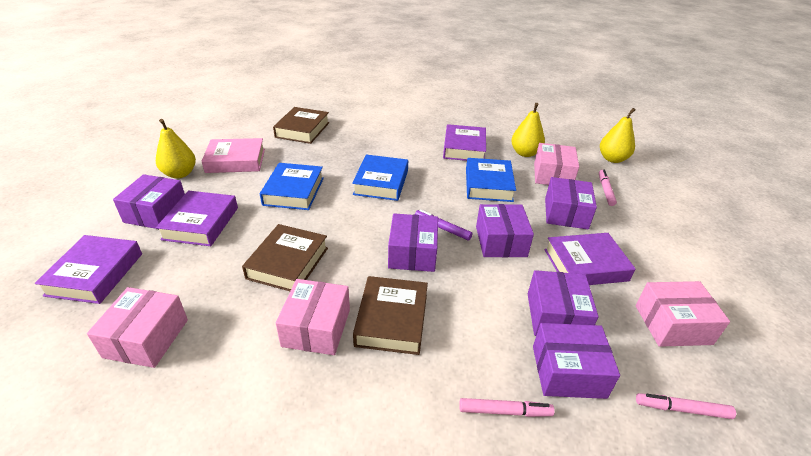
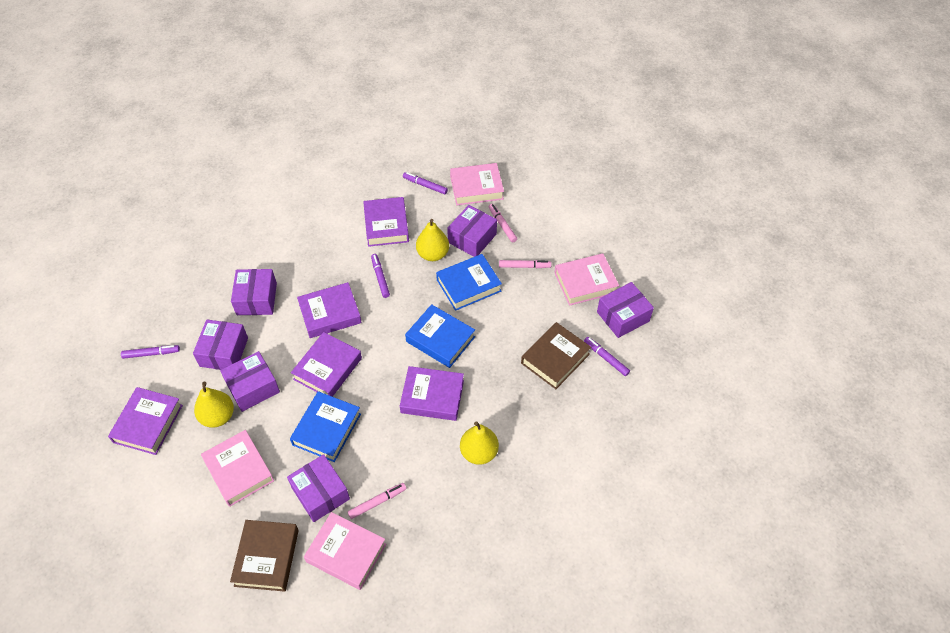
brown book: [242,224,328,291] [273,107,329,144] [353,276,428,355] = 3 -> [230,520,299,592] [521,322,591,389] = 2
pink book: [201,138,265,173] = 1 -> [201,430,274,507] [304,512,386,590] [450,163,504,205] [554,253,619,306] = 4
pink box: [87,287,188,368] [276,279,350,355] [534,143,579,185] [636,281,730,347] = 4 -> none = 0
purple book: [35,235,142,304] [156,190,238,246] [443,124,486,161] [544,233,636,285] = 4 -> [108,387,183,455] [291,332,362,397] [297,282,362,338] [363,197,409,247] [400,366,464,421] = 5
purple marker: [415,209,472,240] = 1 -> [121,345,180,359] [371,254,390,298] [403,172,448,195] [584,337,630,376] = 4

